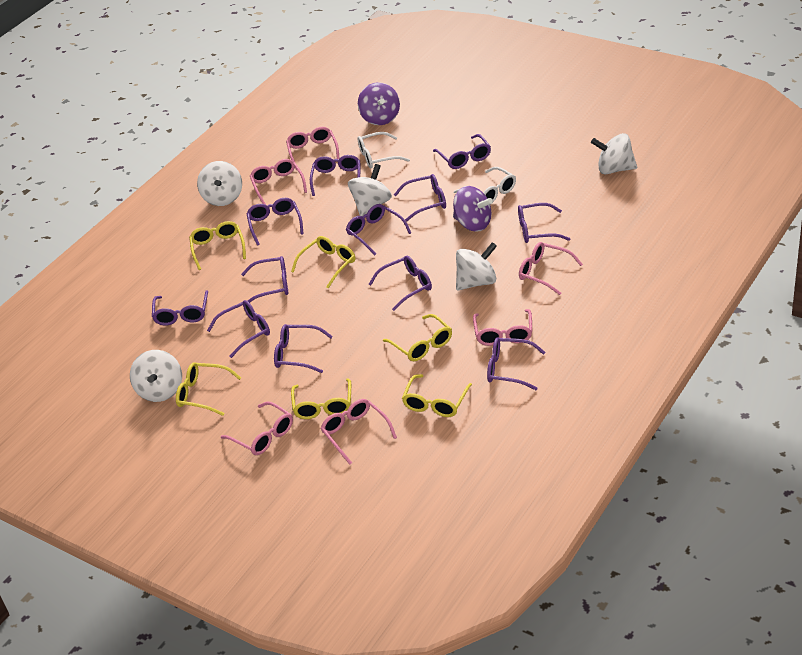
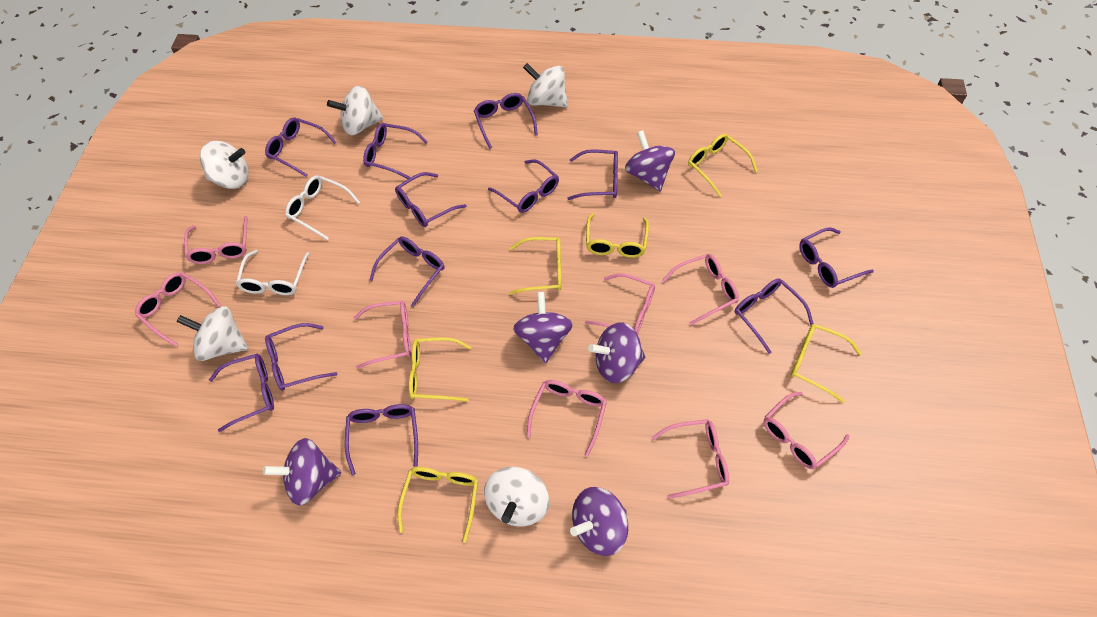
pink glasses: [221,401,293,455] [250,159,307,205] [286,127,340,170] [320,399,397,465] [473,309,532,346] [519,242,583,295] = 6 -> [135,272,221,347] [184,216,248,264] [354,301,411,369] [527,380,607,457] [585,273,655,334] [651,419,729,499] [662,254,739,325] [764,392,849,469] = 8
purple spinning top: [358,82,400,125] [453,186,493,232] = 2 -> [263,438,341,506] [513,292,573,363] [570,487,628,556] [588,322,645,383] [625,130,675,191] = 5

